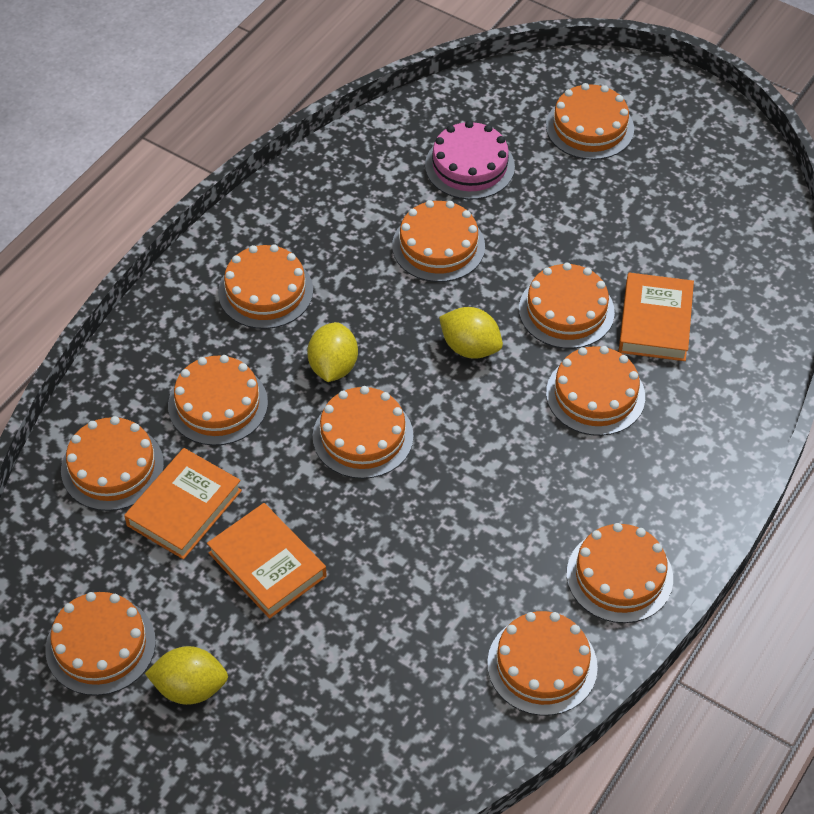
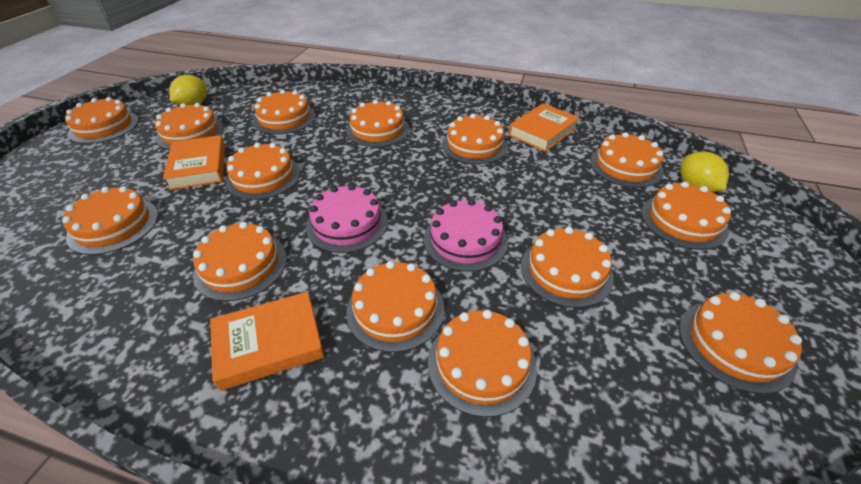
orange cake: [45,592,156,696] [61,416,164,511] [168,355,268,446] [218,244,313,329] [313,386,414,479] [392,200,485,282] [487,611,598,716] [519,263,615,349] [546,83,634,160] [546,346,645,436] [567,523,673,623] = 11 -> [62,186,158,255] [65,97,138,144] [155,103,224,150] [193,222,287,301] [226,143,300,200] [253,89,315,135] [346,100,409,147] [347,261,444,352] [428,309,537,417] [442,114,508,164] [521,227,614,308] [590,132,664,188] [642,182,731,250] [679,292,802,394] = 14
pink cake: [425,121,515,200] = 1 -> [306,184,388,253] [424,199,508,272] = 2
yellow lemon: [145,646,228,705] [307,322,358,382] [439,307,503,359] = 3 -> [169,75,207,105] [680,151,729,192] = 2

